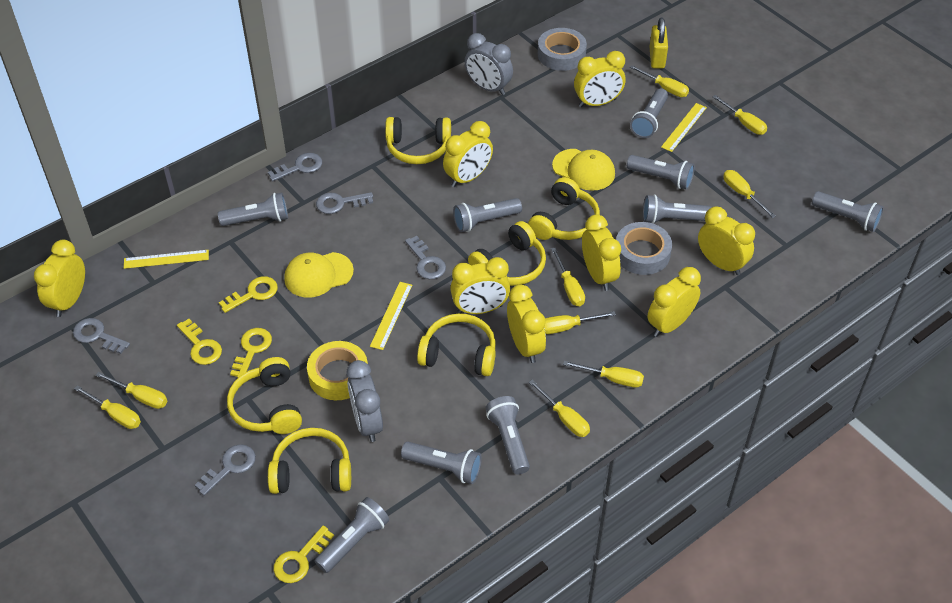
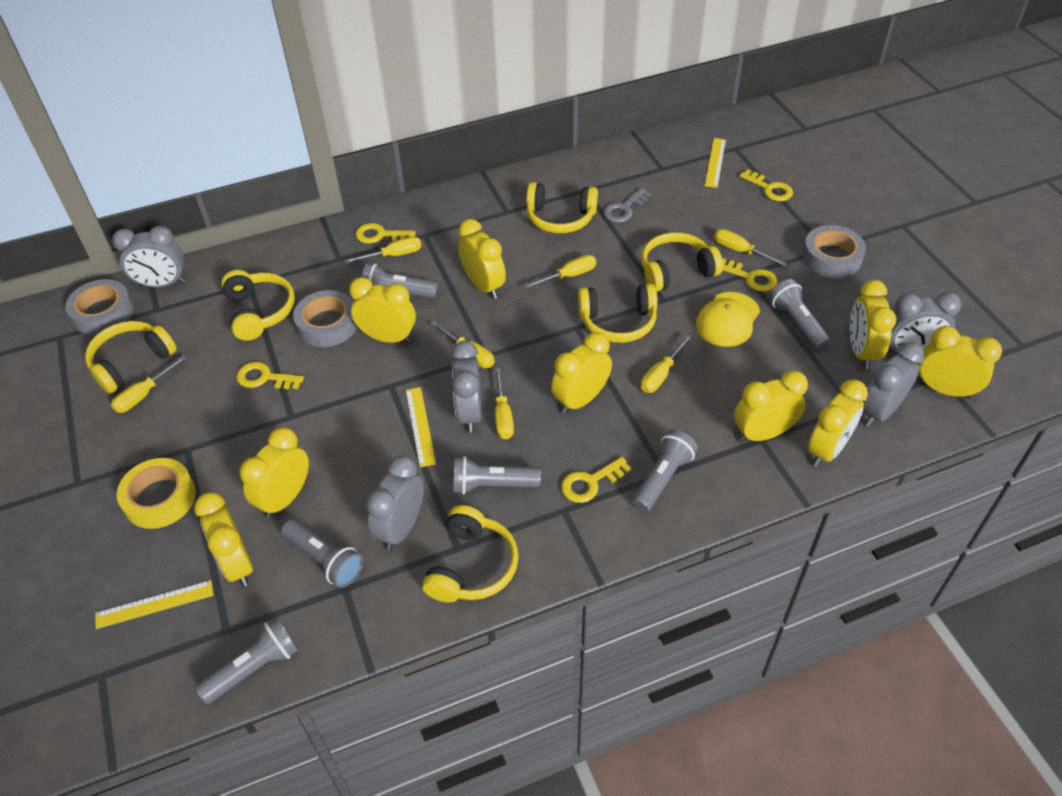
grey clock: [347,360,383,442] [465,33,513,95] = 2 -> [112,226,186,287] [366,455,424,550] [451,341,482,432] [863,342,924,427] [887,292,961,353] = 5
grey flashlight: [218,193,288,226] [315,497,389,573] [401,442,482,484] [453,198,522,232] [486,396,530,475] [627,155,695,189] [630,88,668,138] [643,195,712,224] [812,191,884,232] = 9 -> [195,618,298,704] [281,519,363,588] [362,264,438,298] [453,456,541,495] [633,429,698,512] [769,279,831,350] = 6
grey key: [73,318,130,354] [195,444,256,496] [268,153,322,182] [316,192,373,214] [405,236,446,279] = 5 -> [603,188,651,223] = 1
grey tape: [538,28,587,71] [616,222,672,275] = 2 -> [65,279,134,335] [293,290,357,347] [802,225,866,278] = 3
yellow cap: [284,252,354,298] [552,149,615,191] = 2 -> [696,292,760,347] = 1
yellow clock: [34,240,85,317] [443,121,493,187] [450,257,510,314] [507,284,546,363] [574,51,625,108] [582,214,621,291] [648,267,701,337] [698,207,755,275] = 8 -> [194,492,253,586] [240,427,309,519] [349,277,416,343] [458,219,506,299] [551,332,612,414] [734,371,808,442] [808,379,868,467] [850,280,896,369] [918,326,1002,399] = 9
yellow key: [177,319,222,365] [219,276,278,313] [230,328,272,378] [274,526,334,583] = 4 -> [236,362,304,389] [356,223,416,244] [561,457,631,503] [722,258,778,292] [739,169,793,201] = 5
yellow padlock: [649,17,668,69] = 1 -> none = 0
yellow screwdriver: [74,385,141,429] [95,372,167,409] [529,380,590,437] [544,311,616,334] [551,248,585,306] [563,361,644,388] [630,65,689,97] [712,95,767,135] [723,170,776,218] = 9 -> [111,355,186,413] [345,236,422,263] [430,321,495,368] [495,367,514,439] [524,255,596,289] [641,335,692,393] [714,229,787,266] = 7

